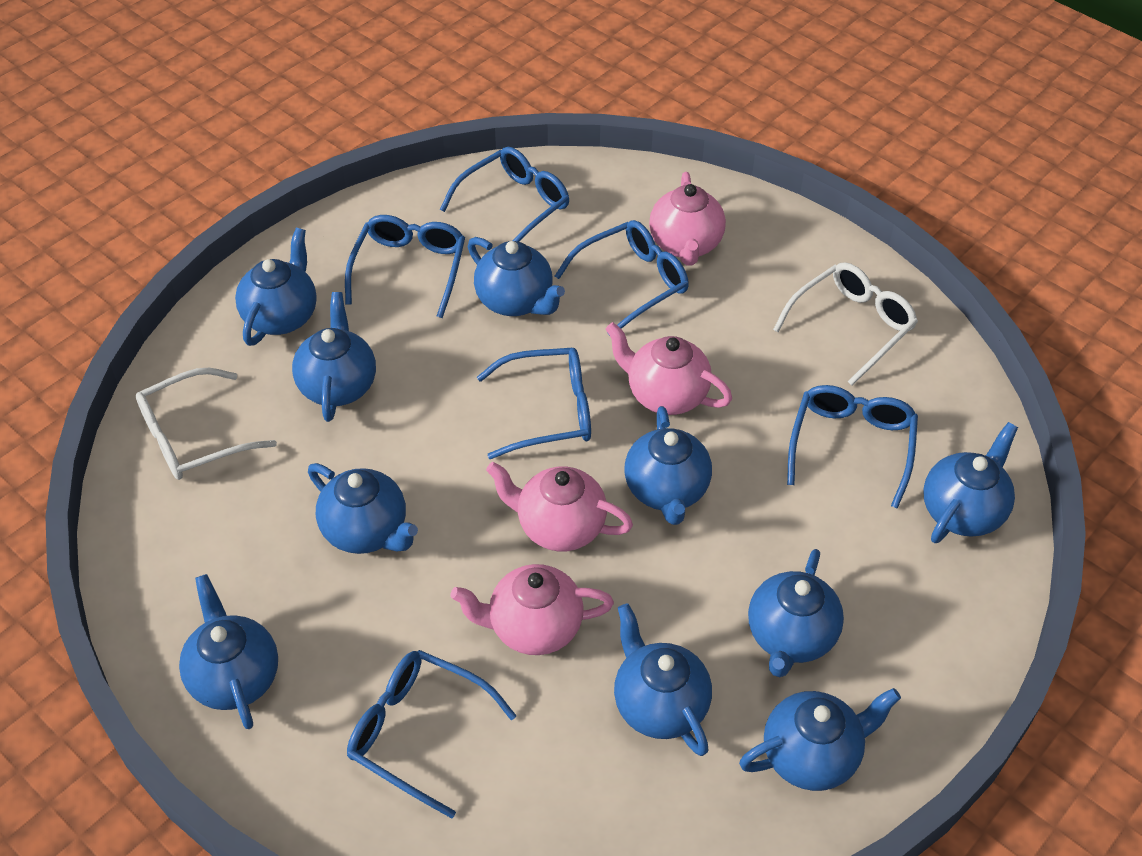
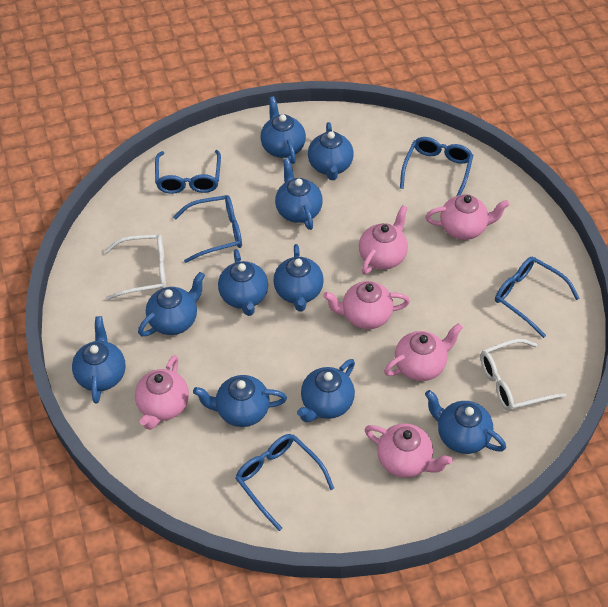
blue glasses: [345,215,465,318] [347,650,516,818] [440,147,569,242] [477,348,591,459] [555,220,689,336] [787,385,918,509] = 6 -> [155,150,221,194] [173,195,242,263] [235,434,334,531] [400,137,473,196] [495,257,580,338] = 5
pink teapot: [451,564,614,655] [486,462,633,551] [605,322,732,415] [649,172,726,266] = 4 -> [135,355,189,430] [323,281,410,329] [359,205,408,274] [364,423,453,478] [384,323,463,381] [425,194,509,240] = 6

